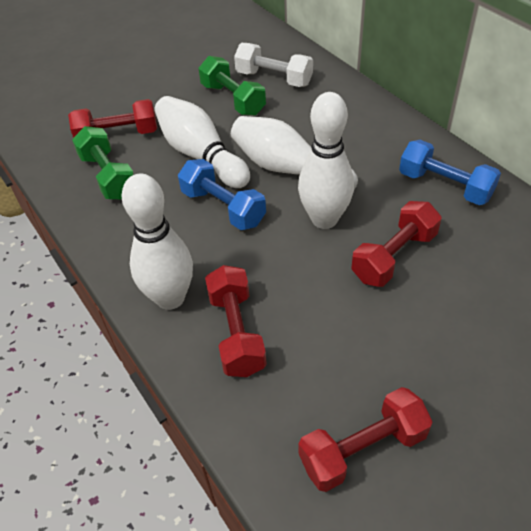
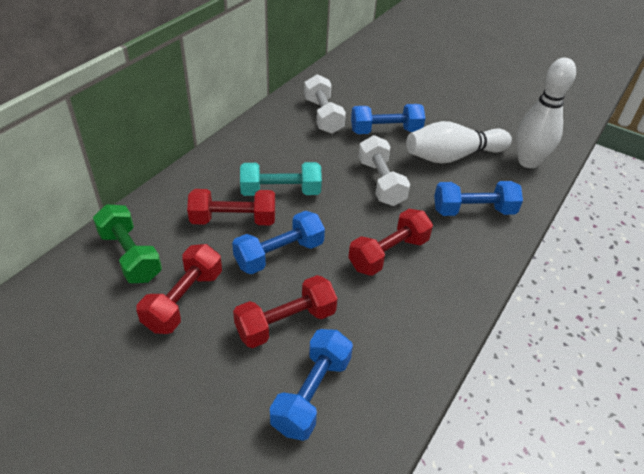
blue dumbbell: [178,159,266,230] [399,140,501,205] = 2 -> [232,211,325,274] [270,329,353,441] [351,104,425,134] [434,181,523,216] = 4
green dumbbell: [72,126,134,199] [199,56,266,116] = 2 -> [93,204,162,283] = 1
turquoise dumbbell: none = 0 -> [240,162,322,196] = 1
white bowling pin: [121,174,193,310] [154,96,250,188] [231,116,358,189] [298,92,354,229] = 4 -> [406,121,512,164] [516,57,576,168] = 2
white dumbbell: [234,43,313,87] = 1 -> [304,74,346,134] [358,135,410,206] = 2

